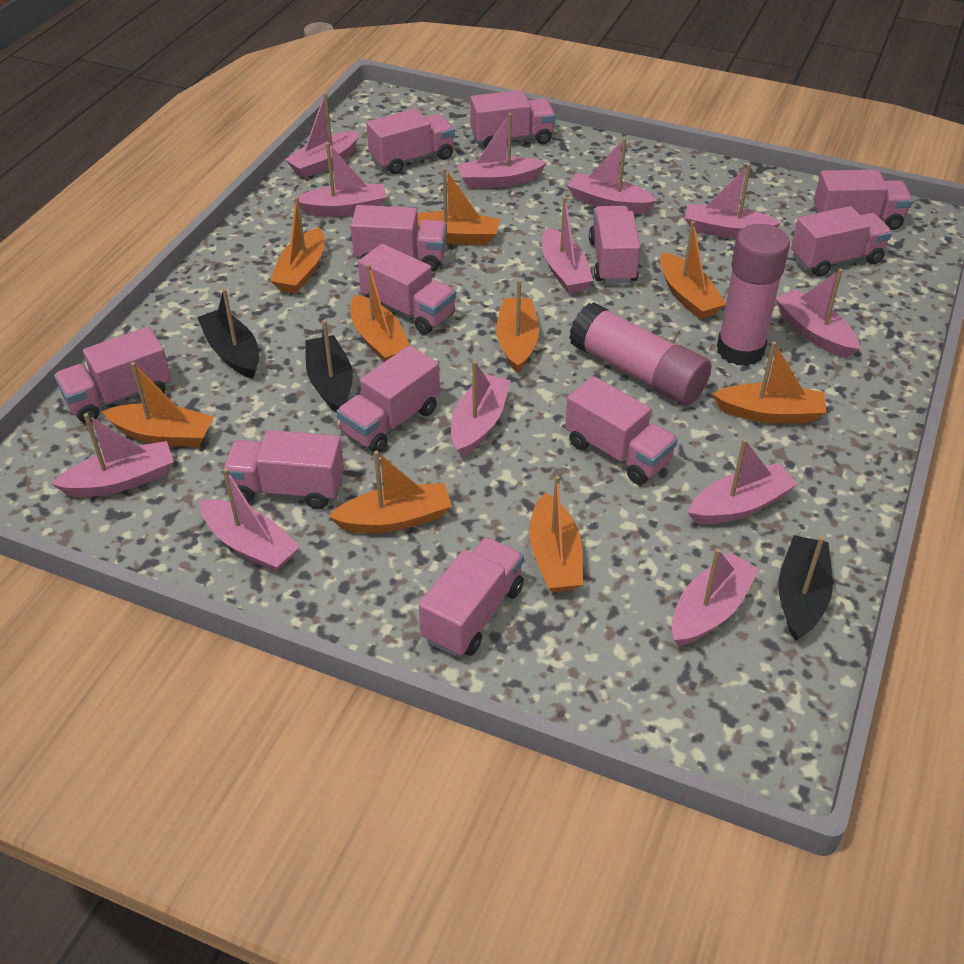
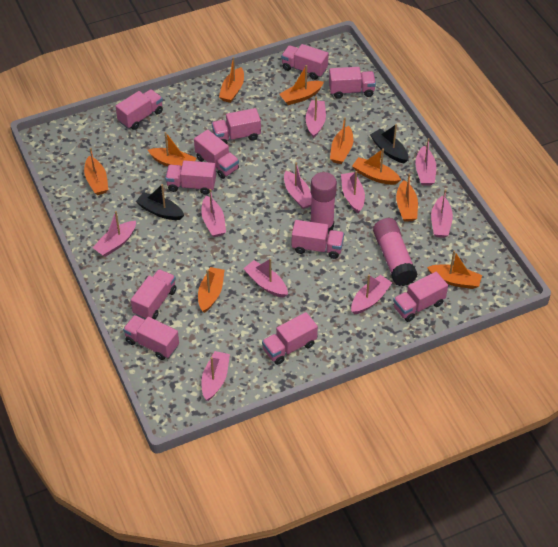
black boat: [197,288,259,379] [305,320,353,413] [778,535,833,641] = 3 -> [136,184,184,220] [370,124,409,164] = 2
pink boat: [52,413,174,497] [200,468,300,572] [284,93,360,178] [293,142,387,217] [451,361,511,457] [457,113,547,188] [542,197,593,294] [567,138,658,214] [672,548,760,647] [685,164,781,239] [688,439,798,525] [775,269,860,358] = 12 -> [92,211,136,257] [201,189,226,237] [201,351,230,401] [243,258,288,298] [284,162,312,209] [306,97,326,138] [341,171,365,213] [351,275,392,315] [415,138,436,186] [431,189,453,238] = 10
pink truck: [54,327,171,423] [223,430,344,509] [336,345,440,453] [351,205,447,272] [358,244,456,334] [367,109,455,174] [419,537,524,657] [470,90,556,149] [565,376,678,485] [589,206,640,283] [791,206,892,277] [814,169,913,230] = 12 -> [116,89,163,130] [123,315,179,360] [131,269,176,319] [165,160,216,195] [194,130,239,179] [212,108,261,144] [262,312,318,365] [281,44,329,80] [292,220,344,259] [329,67,376,99] [393,272,448,322] = 11

